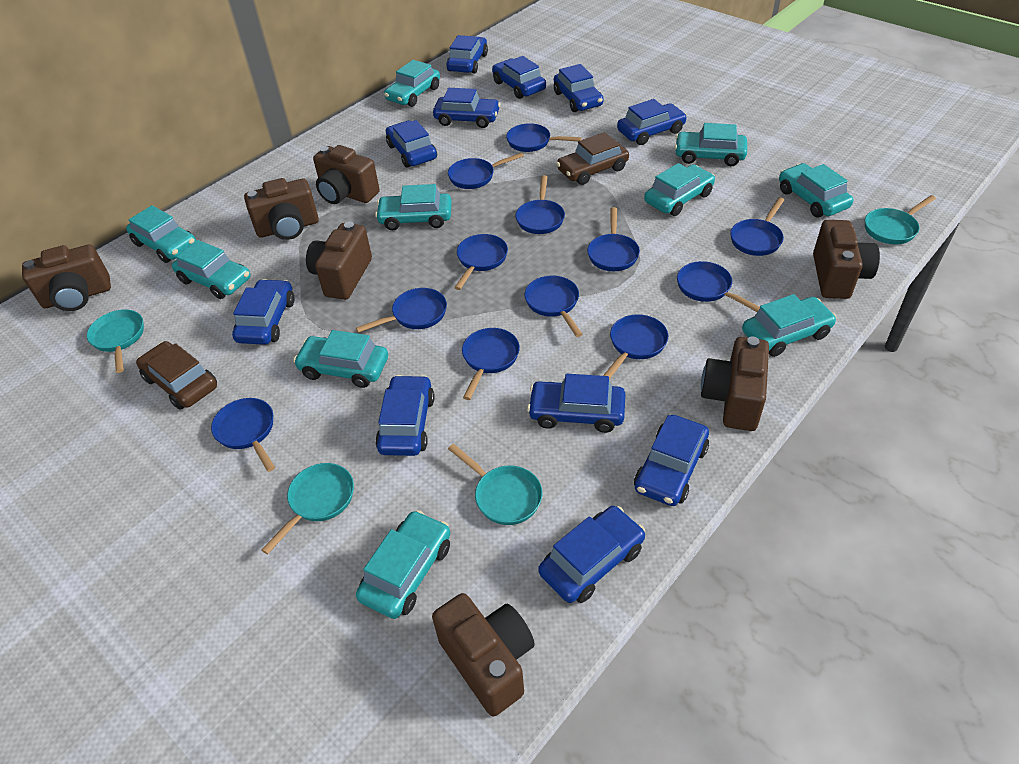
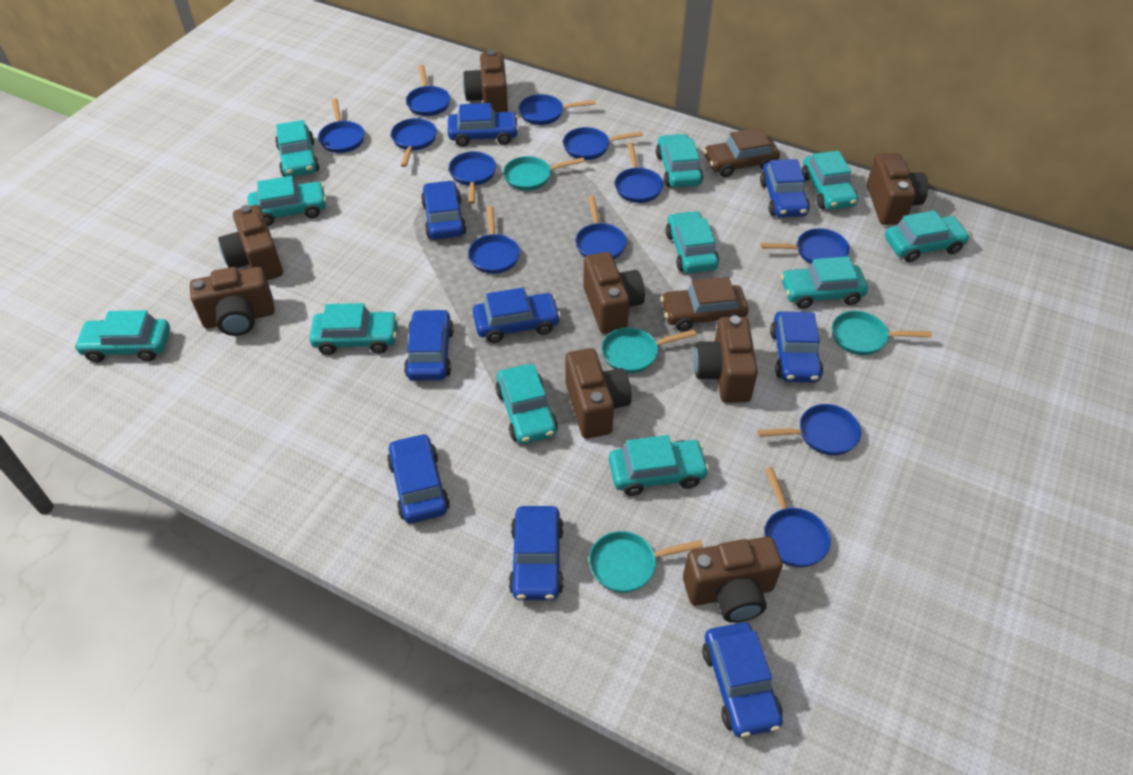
blue car: [232,279,294,345] [375,375,435,456] [386,120,437,168] [433,88,500,128] [446,35,488,74] [492,56,546,99] [527,374,625,433] [538,506,645,603] [554,64,604,112] [617,99,687,145] [634,415,709,506] = 11 -> [387,433,450,523] [404,309,454,381] [421,180,466,239] [448,103,519,147] [473,288,561,343] [509,506,564,600] [702,622,783,737] [760,159,810,217] [770,311,823,383] = 9
brown camera: [22,245,111,311] [244,178,319,240] [306,222,372,300] [313,145,380,204] [432,593,535,717] [701,336,769,431] [813,220,880,299] = 7 -> [190,267,275,336] [218,205,283,280] [463,50,508,112] [565,348,632,439] [583,252,645,334] [683,536,783,623] [694,316,758,402] [867,153,928,225] = 8
turquoise car: [126,205,196,263] [172,240,251,299] [294,330,388,388] [356,510,450,619] [375,184,452,230] [384,60,440,107] [644,163,715,216] [675,123,747,166] [742,294,837,357] [779,163,853,217] = 10 -> [74,310,170,362] [247,176,327,226] [275,120,320,177] [309,303,398,355] [495,364,558,444] [609,435,709,496] [656,134,703,188] [666,211,719,273] [781,256,868,309] [802,151,858,210] [885,210,970,262] = 11

